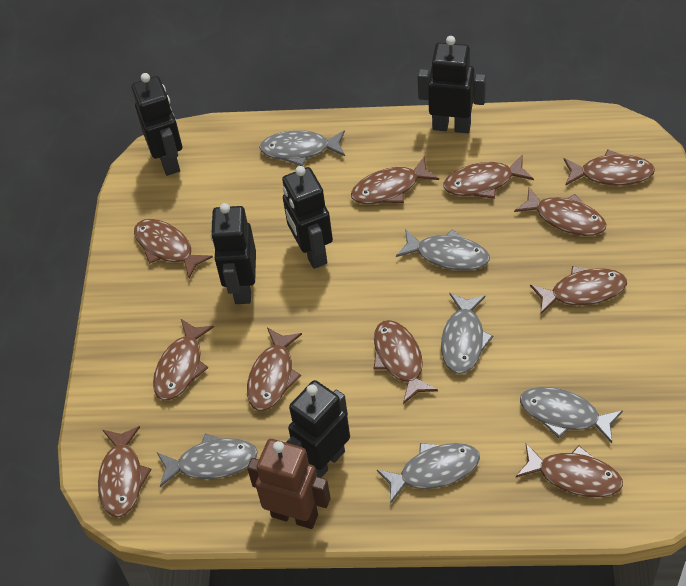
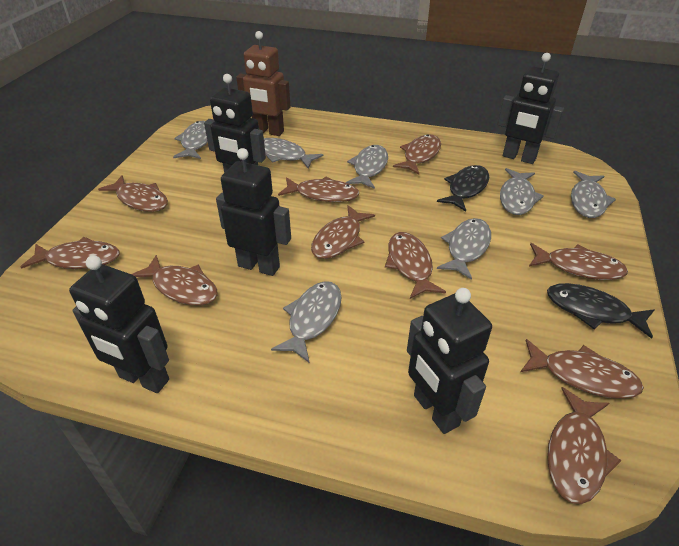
black fish: none = 0 -> [437,165,489,212] [547,283,654,339] = 2
brown fish: [98,426,152,517] [134,219,213,279] [153,319,214,400] [247,328,302,411] [351,156,439,204] [373,320,438,404] [443,154,534,199] [514,187,606,236] [516,444,623,497] [530,266,627,315] [564,149,655,186] = 11 -> [21,237,120,269] [98,175,168,212] [132,255,218,306] [278,177,359,202] [311,205,375,259] [385,232,446,299] [393,134,441,174] [521,339,644,399] [529,243,628,280] [548,387,621,504] = 10
grey fish: [157,433,258,487] [259,130,345,166] [377,443,480,504] [396,229,490,271] [441,293,493,374] [520,387,623,443] = 6 -> [173,121,208,159] [264,138,323,169] [271,281,342,362] [346,145,388,189] [437,218,491,280] [500,168,544,215] [571,171,616,218] = 7

